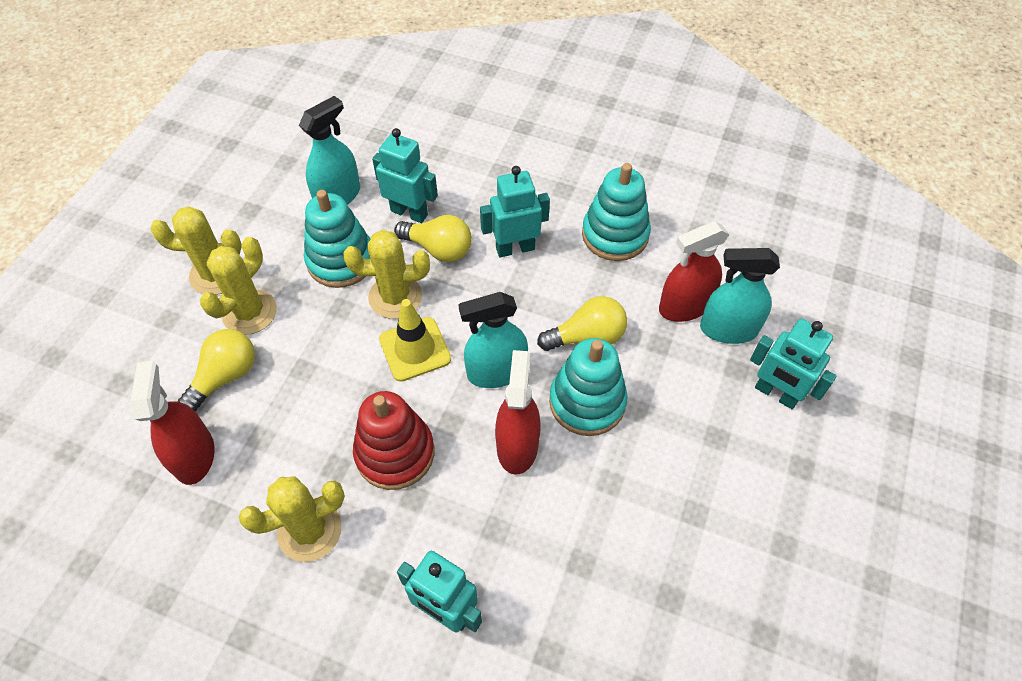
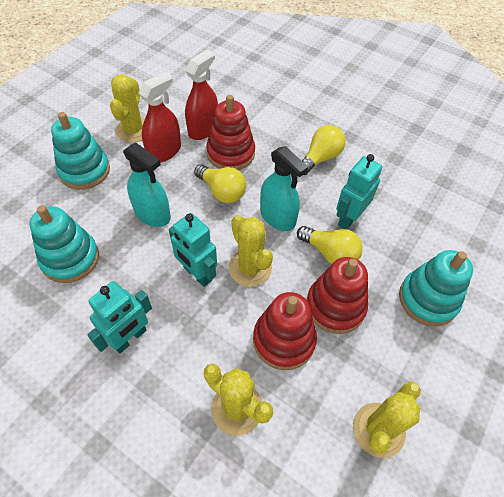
red spray bottle: [130,361,215,485] [495,350,540,475] [659,221,730,322] = 3 -> [139,72,181,163] [185,49,218,140] = 2
red stacking toy: [353,391,434,490] = 1 -> [206,95,255,170] [253,292,317,370] [306,257,368,334] = 3
turquoise robot: [372,128,438,223] [397,551,482,633] [480,166,550,257] [750,319,836,409] = 4 -> [87,281,152,354] [169,213,217,287] [336,154,382,229] = 3
turquoise spray bottle: [299,96,360,205] [458,292,528,388] [700,248,780,344] = 3 -> [123,142,171,227] [260,146,308,231] = 2
yellow traffic cone: [379,299,451,382] = 1 -> none = 0

